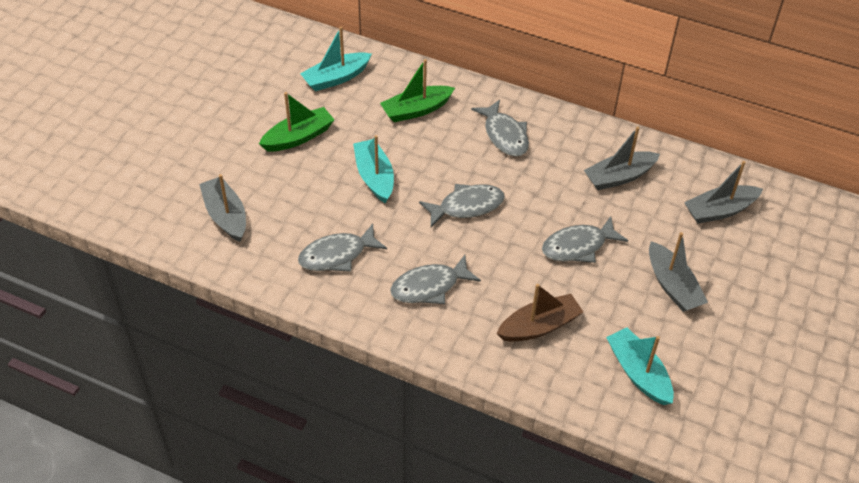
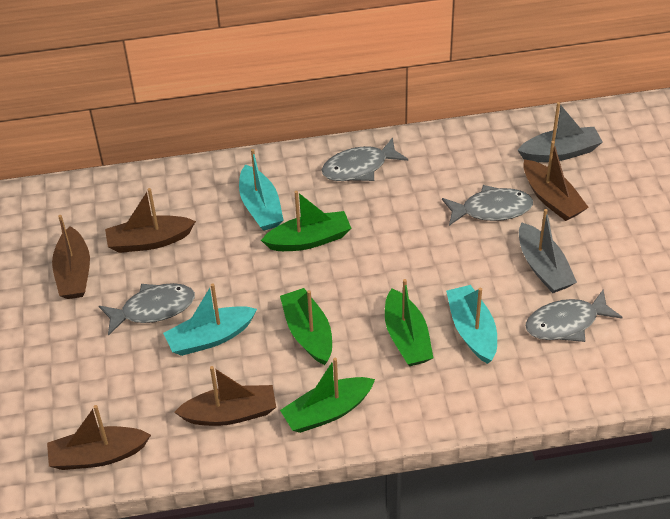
brown boat: [496,284,583,342] = 1 -> [47,405,151,470] [52,215,90,299] [105,188,196,253] [174,366,276,426] [523,141,589,221] = 5
green boat: [259,92,335,151] [380,59,455,122] = 2 -> [261,191,351,251] [280,288,332,365] [280,358,375,433] [385,279,433,366] = 4
grey boat: [199,174,246,242] [584,126,660,190] [649,232,708,312] [684,161,763,224] = 4 -> [517,102,603,162] [519,209,577,293] = 2
grey fish: [298,223,387,272] [390,255,481,304] [419,184,505,227] [471,99,529,157] [542,216,628,263] = 5 -> [99,283,195,336] [322,137,408,181] [442,185,533,226] [525,290,622,342] = 4

